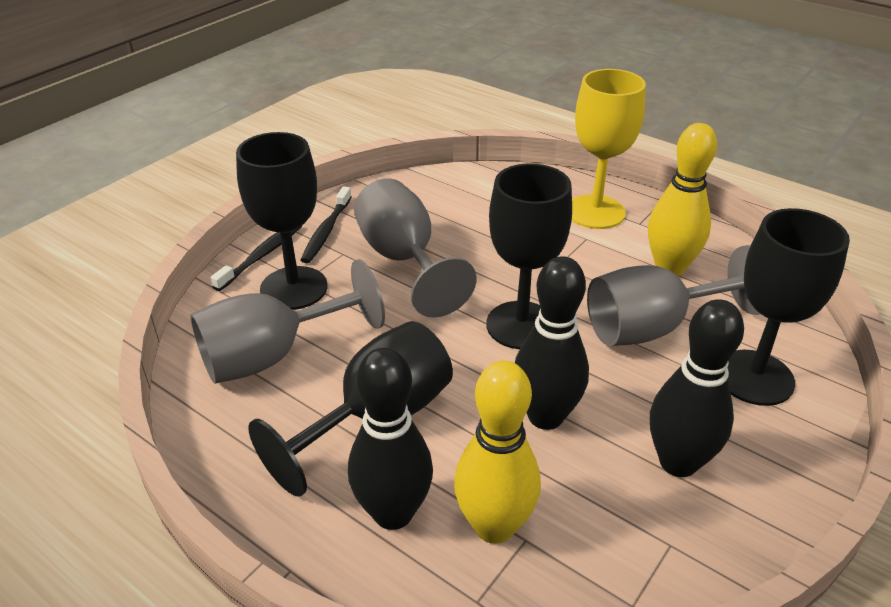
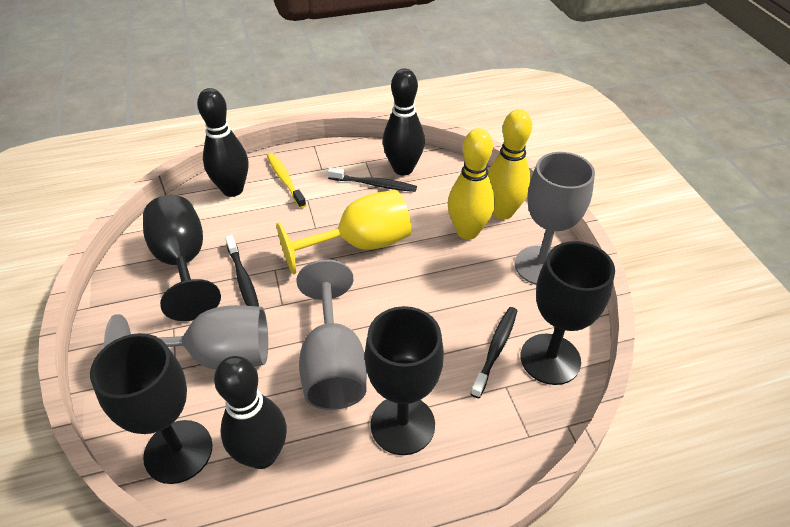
black toothbrush: [210,226,302,291] [301,186,352,263] = 2 -> [225,235,259,307] [327,167,417,192] [471,307,517,398] = 3
yellow toothbrush: none = 0 -> [267,153,306,208] = 1

